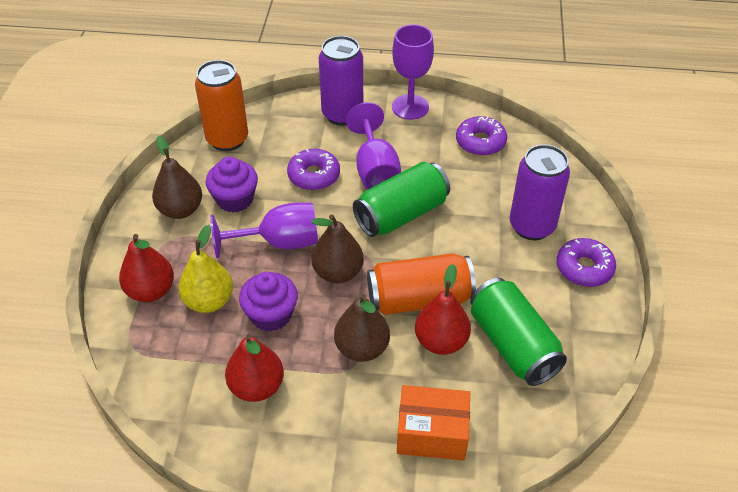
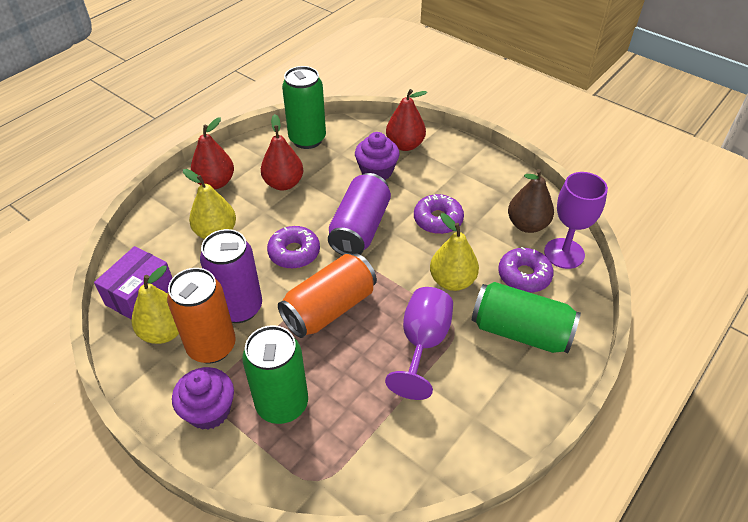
brown pear: [152,136,202,219] [311,214,364,283] [334,294,390,362] = 3 -> [508,169,554,233] = 1
green can: [353,162,450,237] [470,278,567,386] = 2 -> [242,325,308,424] [282,66,326,149] [472,282,581,353] = 3
orange box: [397,385,470,461] = 1 -> none = 0
purple box: none = 0 -> [94,246,172,320] = 1
purple goblet: [210,202,318,258] [346,102,401,190] [392,24,434,120] = 3 -> [385,287,453,400] [544,172,608,269] = 2
yellow pear: [178,225,233,313] = 1 -> [132,266,179,344] [183,169,236,239] [430,213,479,291] = 3

